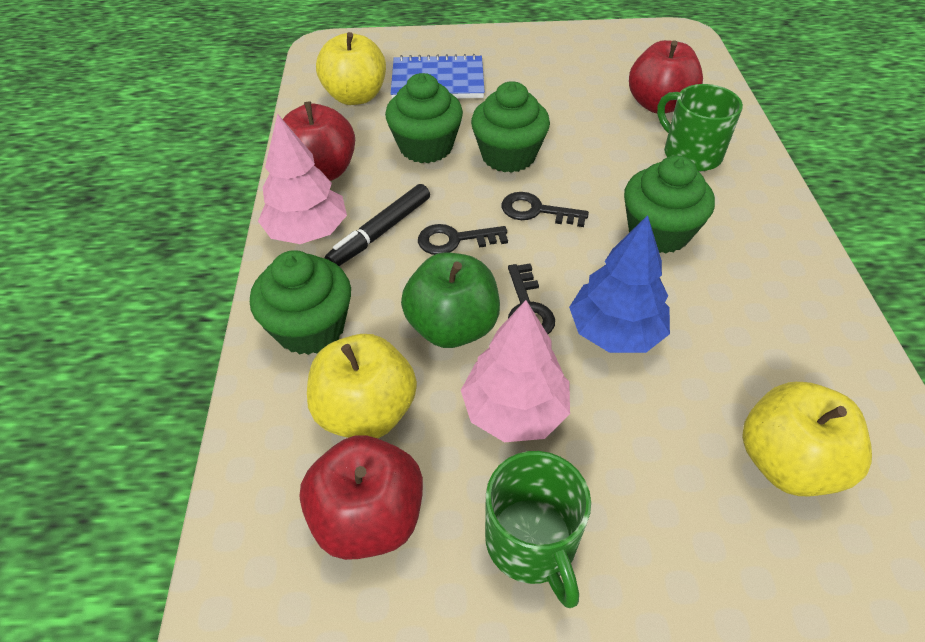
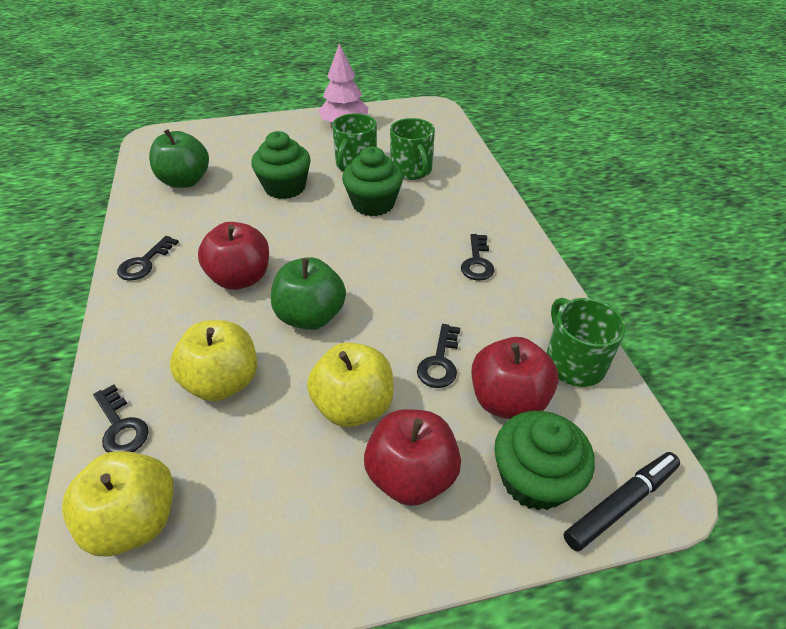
black key: [418,224,508,255] [502,192,589,227] [508,264,555,334] = 3 -> [93,384,148,453] [117,236,179,281] [417,324,460,388] [461,234,494,281] = 4
blue notebook: [391,54,485,99] = 1 -> none = 0
blue tree: [569,215,670,353] = 1 -> none = 0
green apple: [401,252,500,348] = 1 -> [149,129,209,188] [271,257,346,330] = 2
green cupcake: [250,250,351,355] [385,73,463,163] [471,81,550,173] [624,155,715,254] = 4 -> [251,131,311,199] [342,147,403,216] [494,411,595,511] = 3
green mug: [485,451,591,608] [657,84,743,172] = 2 -> [332,113,377,172] [390,118,435,180] [547,298,626,387] = 3
pink tree: [258,114,347,244] [461,300,570,442] = 2 -> [318,44,368,122] = 1

